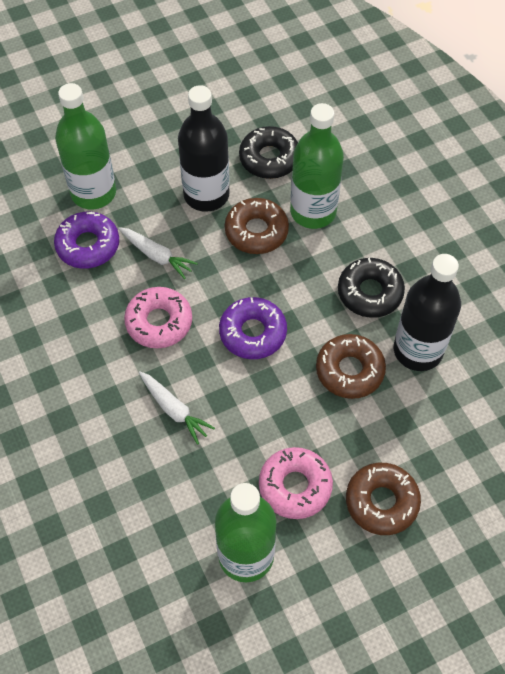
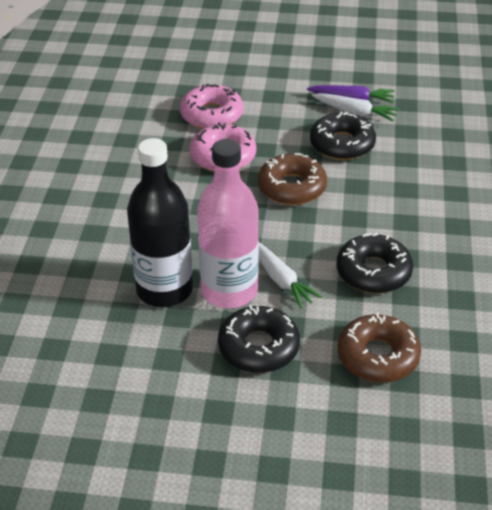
black bottle: [178,85,230,212] [394,254,461,371] = 2 -> [127,138,193,307] = 1
black donut: [239,126,298,179] [338,258,405,318] = 2 -> [218,305,300,373] [310,112,376,160] [337,233,413,294] = 3
brown donut: [225,198,289,254] [316,334,386,399] [346,463,421,535] = 3 -> [258,153,327,205] [338,313,421,383] = 2
green bottle: [55,83,116,209] [215,483,276,582] [290,103,344,229] = 3 -> none = 0
pink bottle: none = 0 -> [197,139,259,308] = 1
purple carrot: none = 0 -> [307,85,395,103] = 1
purple donut: [54,212,119,269] [219,297,287,359] = 2 -> none = 0

